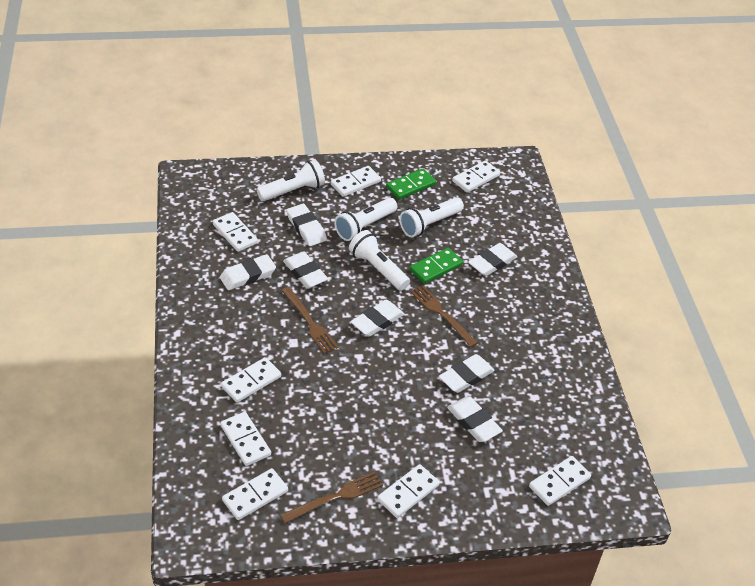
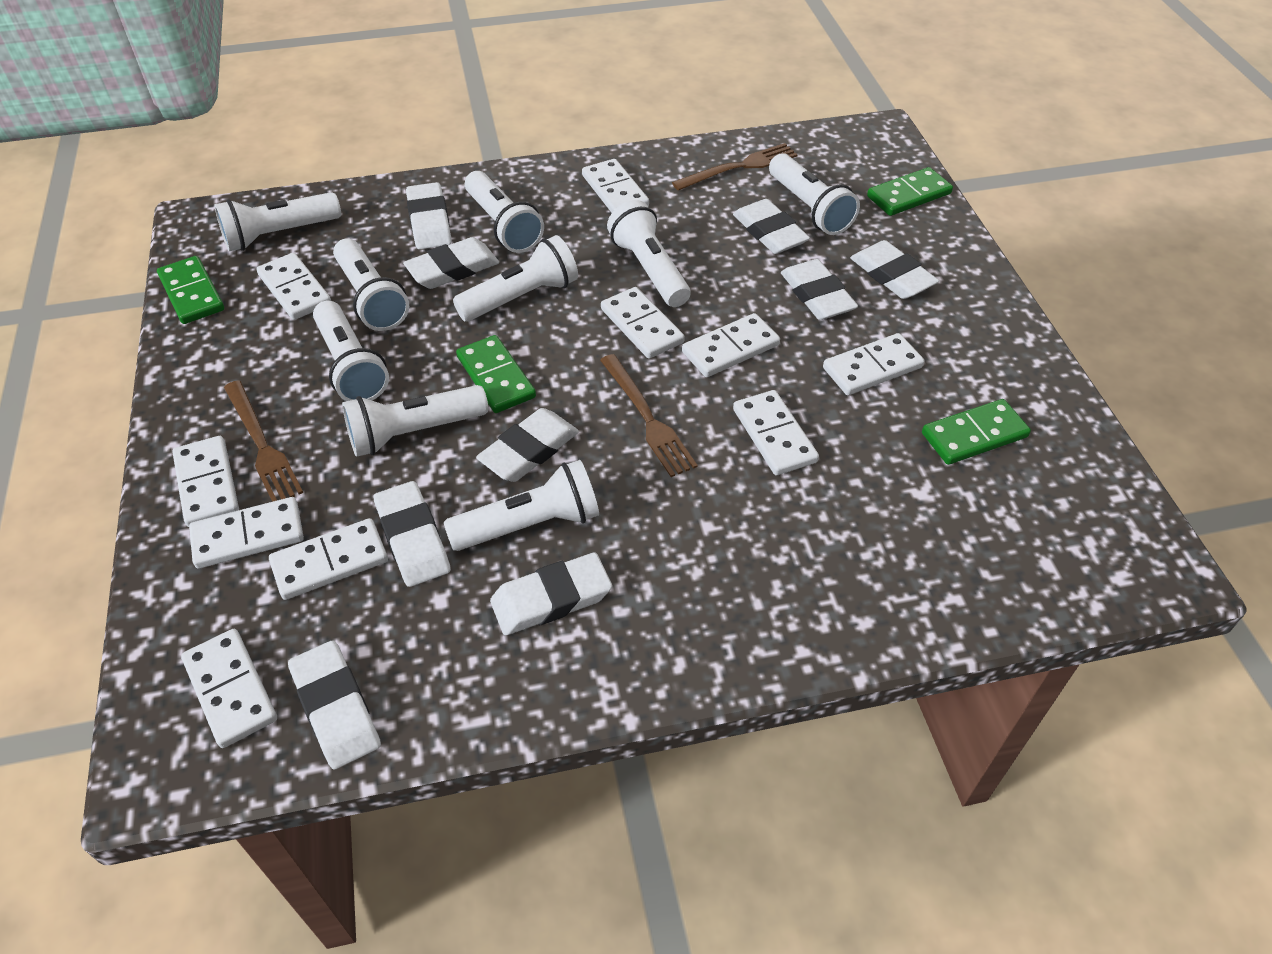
green domino: [386,169,436,200] [410,248,463,284] = 2 -> [157,256,224,324] [456,335,536,413] [867,167,953,216] [922,399,1031,465] = 4
white domino: [213,212,258,252] [220,412,271,466] [221,357,281,403] [222,468,288,520] [331,166,381,197] [377,464,440,518] [452,160,500,193] [529,456,591,506] = 8 -> [172,436,239,527] [181,629,277,748] [189,497,304,569] [256,253,331,320] [269,518,388,600] [582,159,649,213] [601,287,685,359] [682,313,780,377] [733,390,819,475] [823,333,924,395] = 10
white eraser: [220,254,276,290] [283,251,328,289] [286,204,327,246] [351,300,405,336] [439,354,495,393] [447,396,503,442] [468,243,517,276] = 7 -> [288,641,381,769] [373,481,451,587] [403,237,499,289] [406,182,452,249] [476,408,579,482] [490,552,612,635] [733,199,810,254] [781,259,858,320] [850,240,939,299] = 9
white flashlight: [257,160,325,201] [334,198,397,241] [349,230,410,291] [400,197,464,237] = 4 -> [214,192,341,251] [313,301,389,401] [333,239,409,331] [342,385,488,457] [444,460,599,551] [453,235,578,322] [465,171,544,253] [607,200,690,307] [769,153,860,235] = 9

